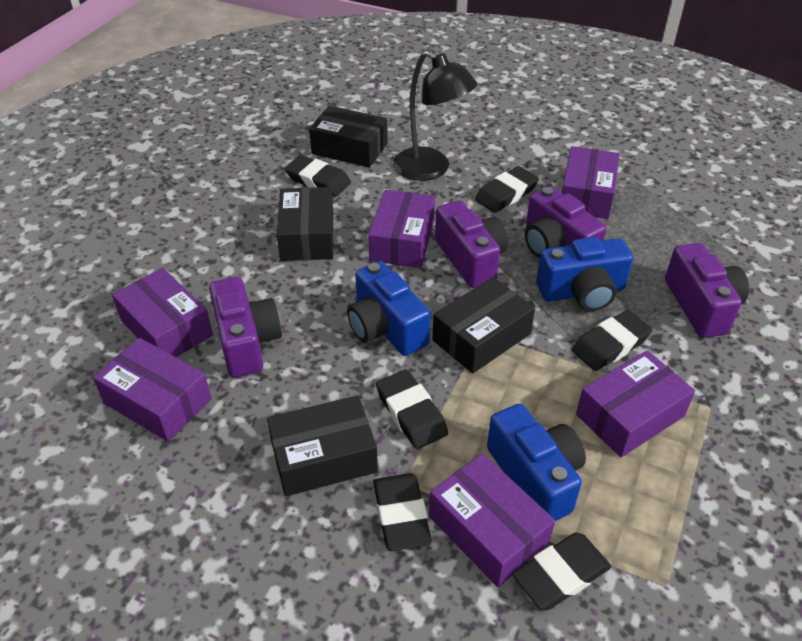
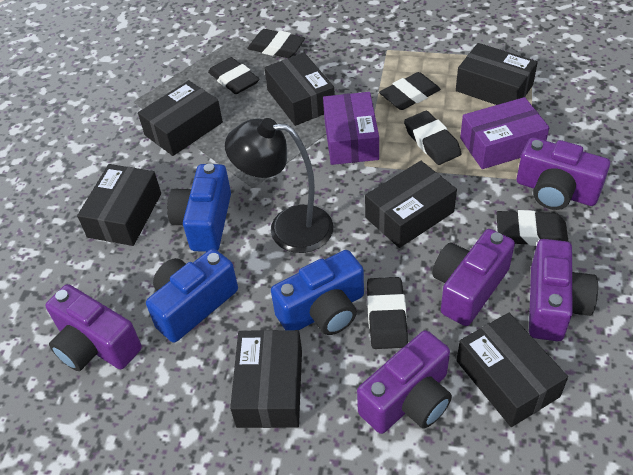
black box: [267,395,378,496] [277,187,333,261] [309,106,388,168] [432,277,535,374] = 4 -> [77,164,161,246] [138,80,223,156] [230,330,302,428] [264,53,335,126] [365,161,457,248] [456,43,538,105] [456,313,568,427] = 7
purple box: [93,338,212,442] [112,268,213,357] [368,190,435,268] [429,453,555,587] [562,146,620,219] [576,350,695,457] = 6 -> [323,92,379,165] [460,97,549,169] = 2
purple camera: [209,277,282,377] [435,201,508,288] [525,186,606,258] [665,243,749,338] = 4 -> [45,284,142,371] [357,330,452,434] [432,229,515,326] [517,137,610,210] [529,239,598,341] = 5

